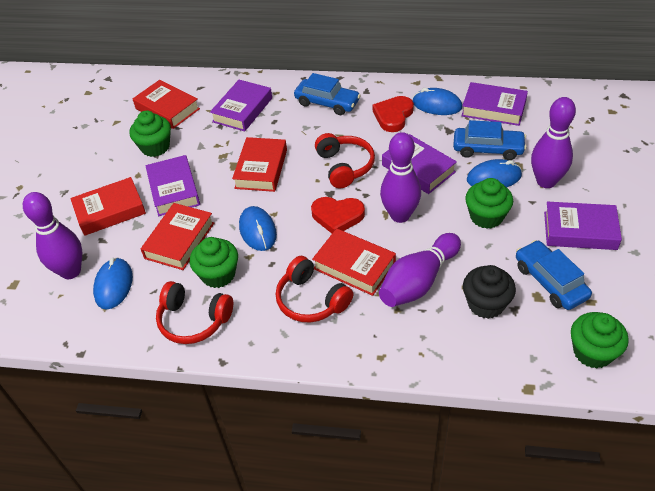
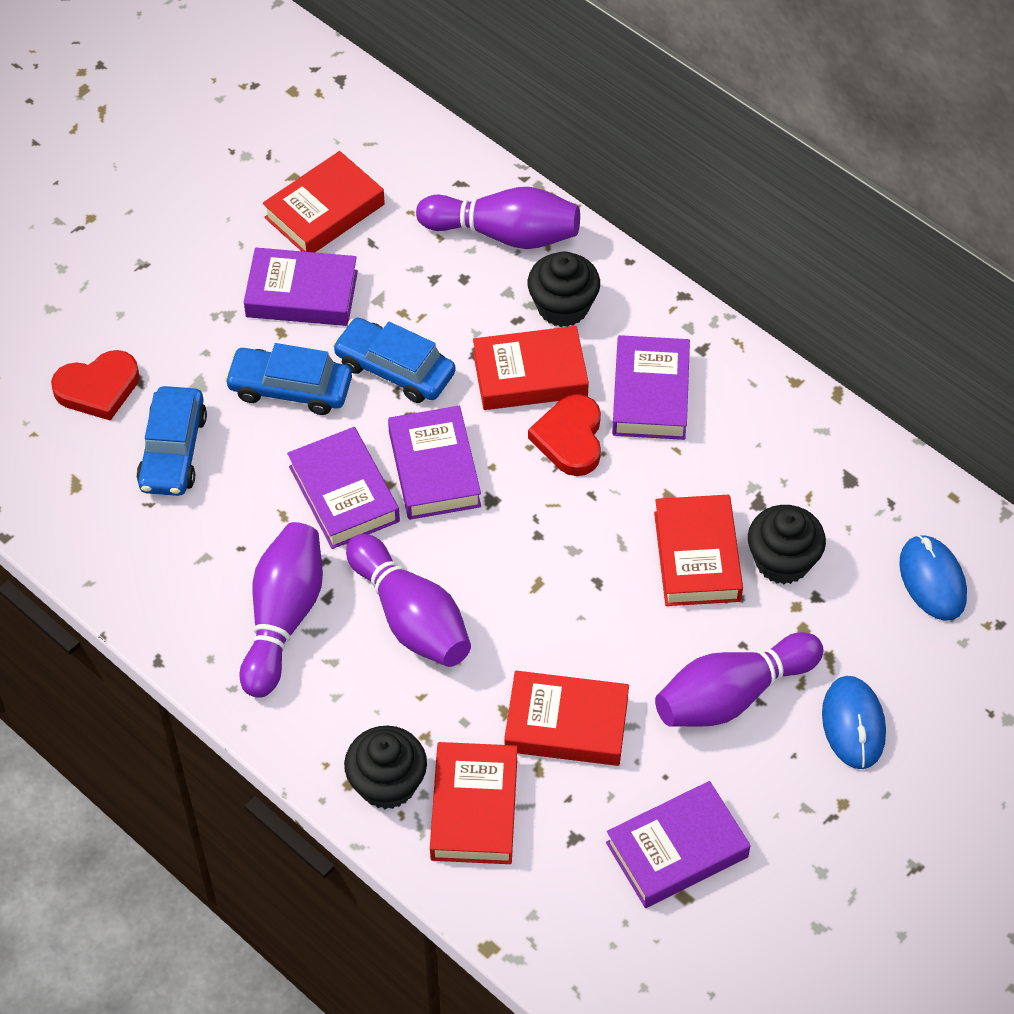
black cupcake: [463,265,516,319] = 1 -> [344,726,427,809] [528,251,600,327] [748,505,826,584] = 3
blue mouse: [93,257,133,310] [239,206,277,251] [413,88,462,115] [467,159,522,187] = 4 -> [822,676,886,769] [899,535,967,621] = 2
green cupcake: [130,111,171,157] [190,237,238,288] [465,178,513,229] [571,312,629,368] = 4 -> none = 0
red headphones: [156,281,233,344] [276,256,353,322] [315,133,375,188] = 3 -> none = 0

